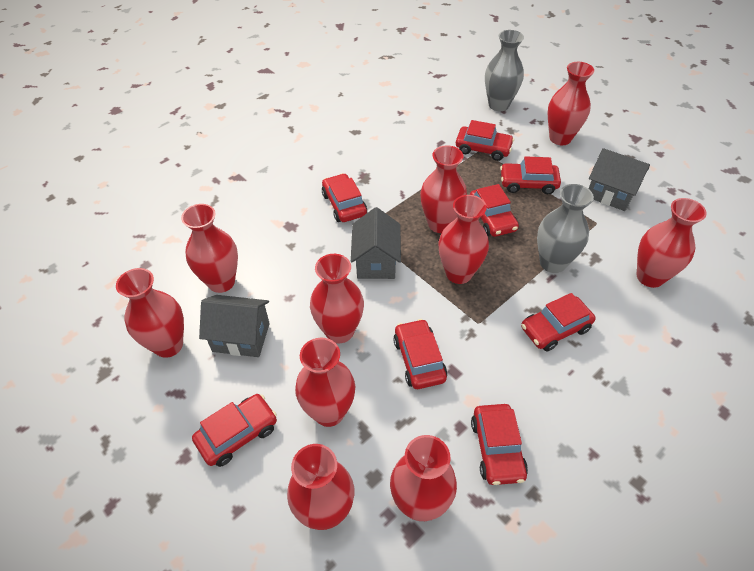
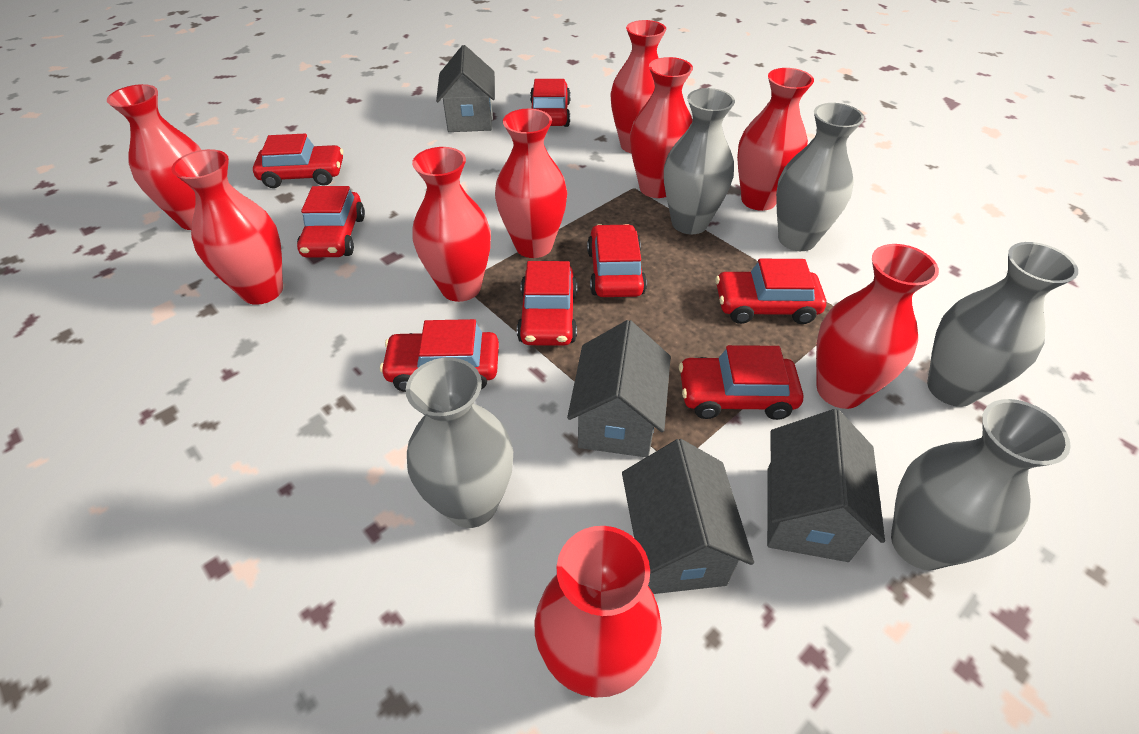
grey house: [199,295,270,357] [351,207,401,279] [588,148,650,211] = 3 -> [436,45,495,132] [567,320,671,457] [622,439,754,594] [767,409,885,562] = 4
grey vase: [485,30,524,111] [537,184,594,273] = 2 -> [406,358,513,528] [664,88,735,234] [776,103,864,251] [891,399,1071,570] [927,242,1078,407] = 5
red vase: [116,268,184,358] [181,204,238,293] [287,444,354,530] [295,338,355,427] [310,254,364,343] [390,435,457,521] [420,145,467,233] [438,195,489,284] [548,62,594,145] [637,198,707,288] = 10 -> [107,84,201,230] [171,149,283,305] [412,147,491,302] [495,109,567,258] [535,526,662,698] [610,20,666,153] [630,57,693,198] [737,68,814,211] [816,244,939,409] = 9

